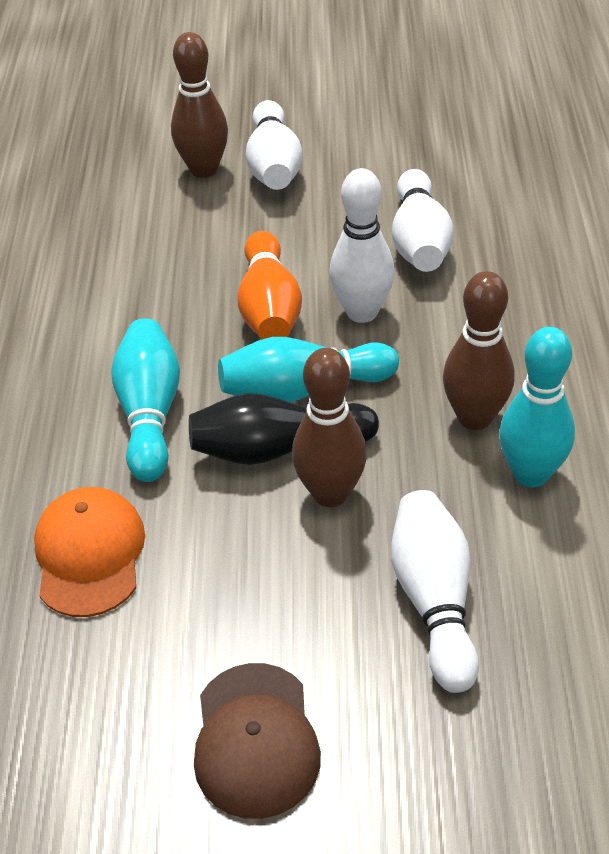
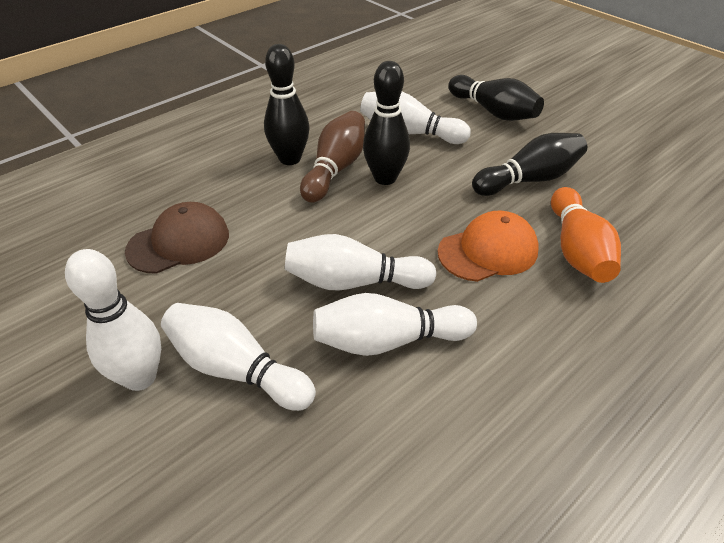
black bowling pin: [189,393,379,465] = 1 -> [264,44,309,165] [363,61,410,185] [448,75,544,121] [472,133,587,196] = 4
brown bowling pin: [171,32,228,178] [292,348,367,507] [443,271,515,430] = 3 -> [300,111,365,203] = 1
turquoise bowling pin: [111,318,180,482] [218,337,399,403] [499,327,575,487] = 3 -> none = 0
white bowling pin: [246,100,303,190] [329,168,395,323] [391,490,479,693] [392,169,454,272] = 4 -> [65,249,161,391] [161,303,316,411] [285,234,436,291] [313,293,477,356] [360,92,471,144] = 5

